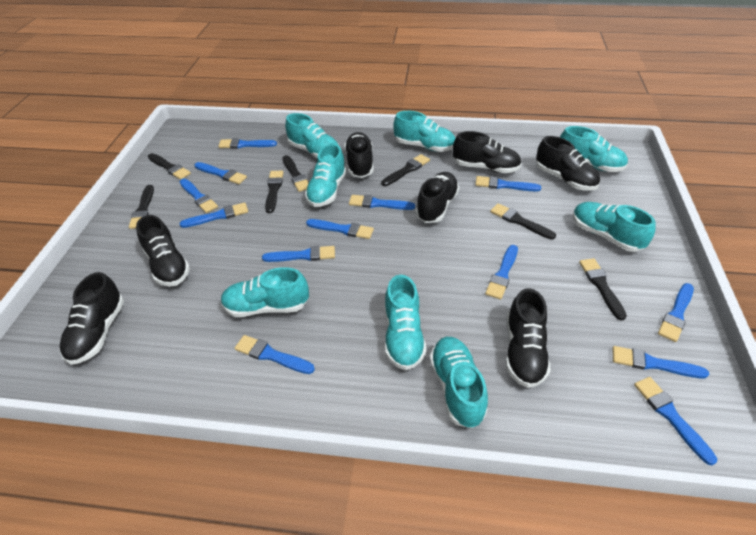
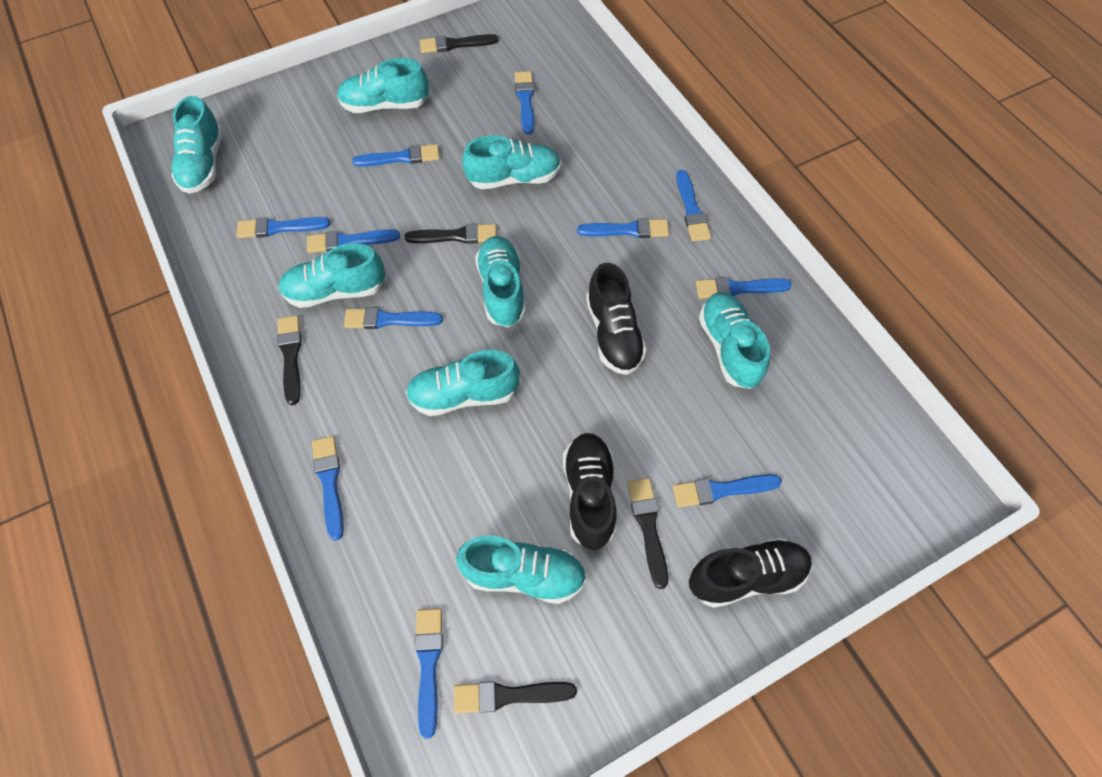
black brush: [129,185,154,229] [148,153,191,180] [265,171,284,213] [282,155,309,192] [381,154,430,186] [490,203,556,240] [579,258,627,321] = 7 -> [277,315,302,405] [405,224,497,244] [420,34,499,53] [454,681,577,714] [627,478,668,589] = 5
black shoe: [60,272,124,365] [136,215,190,287] [344,132,374,178] [416,172,459,223] [453,131,521,173] [506,288,551,388] [536,136,600,191] = 7 -> [563,433,616,550] [586,263,647,375] [689,537,812,608] = 3
blue brush: [179,179,218,213] [180,203,248,228] [194,162,247,184] [218,138,277,149] [235,335,315,374] [262,246,335,262] [306,219,374,239] [349,195,415,210] [475,176,541,191] [485,245,518,300] [612,346,709,379] [634,377,717,465] [658,283,694,342] = 13 -> [237,217,330,238] [307,229,400,253] [312,436,344,541] [344,307,443,329] [352,144,440,167] [415,608,443,739] [515,71,534,134] [577,218,669,238] [673,474,782,507] [676,170,711,242] [696,277,792,299] = 11

